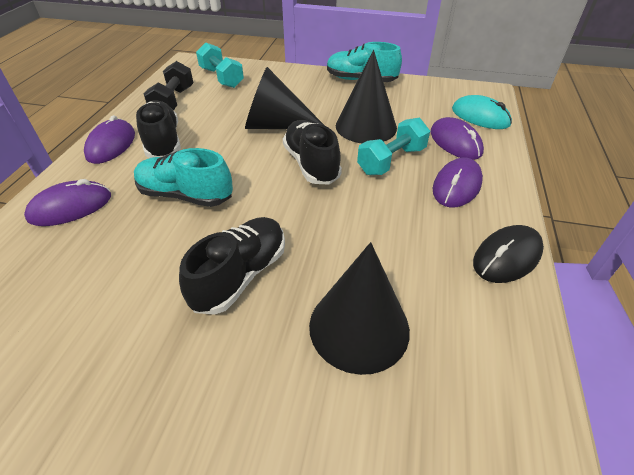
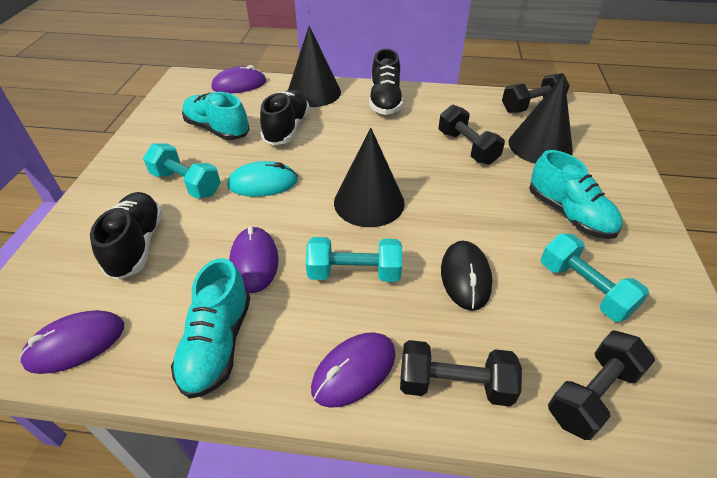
black dumbbell: [144,61,193,110] = 1 -> [400,340,522,406] [439,105,505,165] [502,73,570,113] [548,330,655,440] = 4
turquoise dumbbell: [196,42,244,88] [357,118,430,175] = 2 -> [143,144,221,198] [306,237,402,282] [541,234,649,322] = 3
turquoise shoe: [134,148,233,207] [327,42,402,82] = 2 -> [171,258,250,399] [182,92,250,140] [529,150,623,239] = 3

